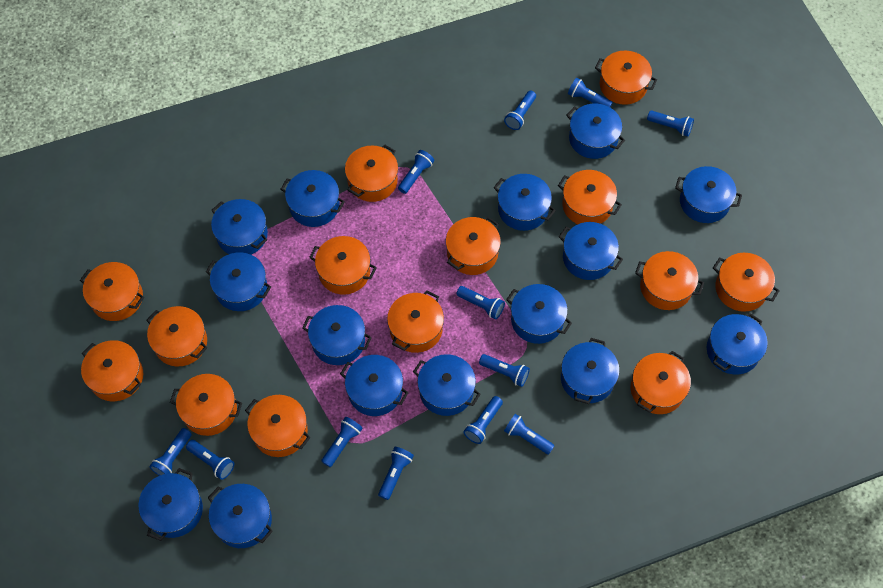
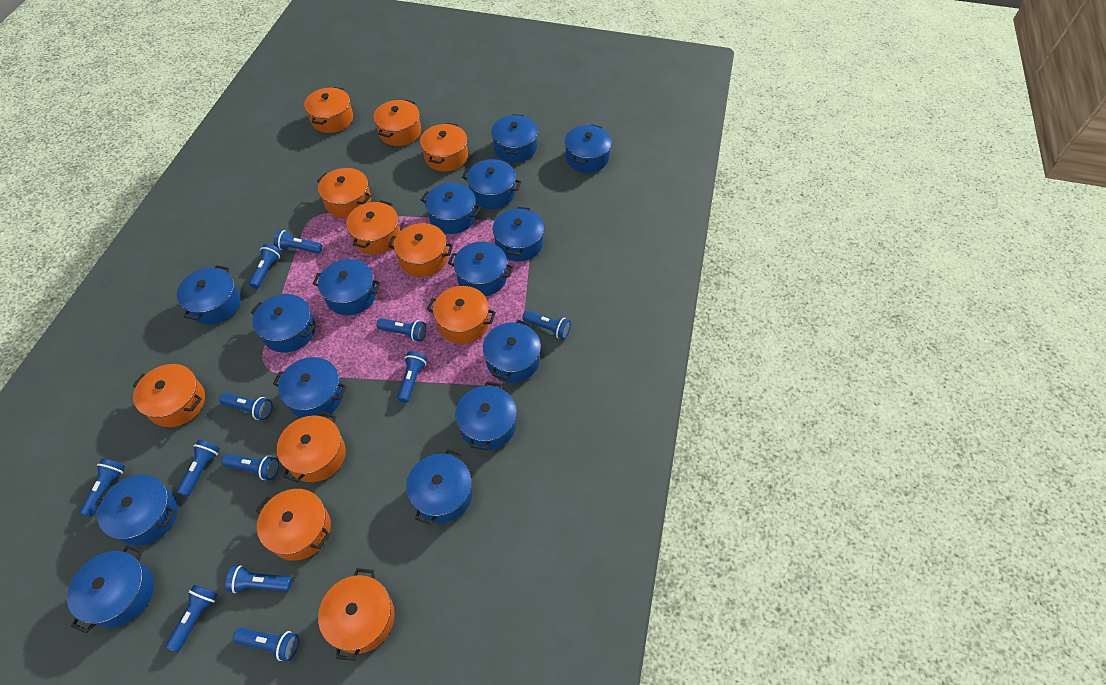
orange pot: [80,262,144,321] [81,340,143,401] [147,306,207,366] [170,374,242,436] [245,395,310,457] [309,236,377,295] [345,145,398,202] [387,290,444,353] [446,217,501,275] [558,170,622,224] [595,51,657,105] [631,351,691,414] [635,251,704,310] [713,253,780,312] = 14 -> [133,364,205,427] [256,489,331,561] [277,411,346,482] [304,87,353,133] [317,168,371,218] [318,568,395,661] [346,200,400,254] [373,100,421,146] [388,223,453,277] [420,123,468,172] [427,286,496,344] = 11

